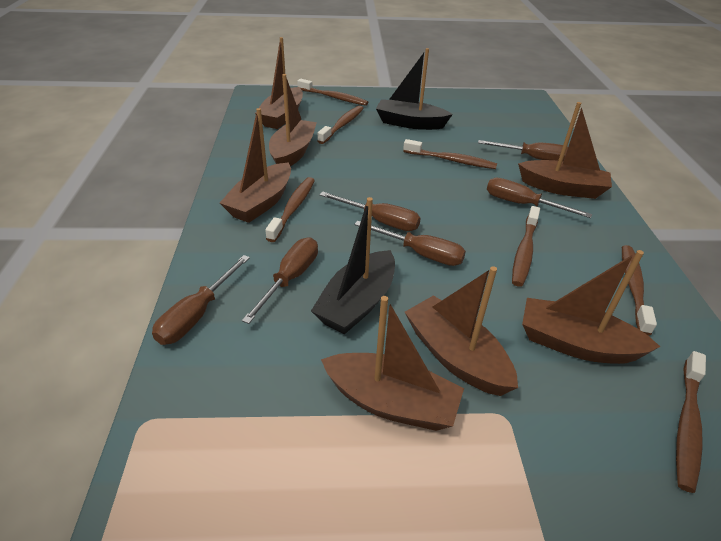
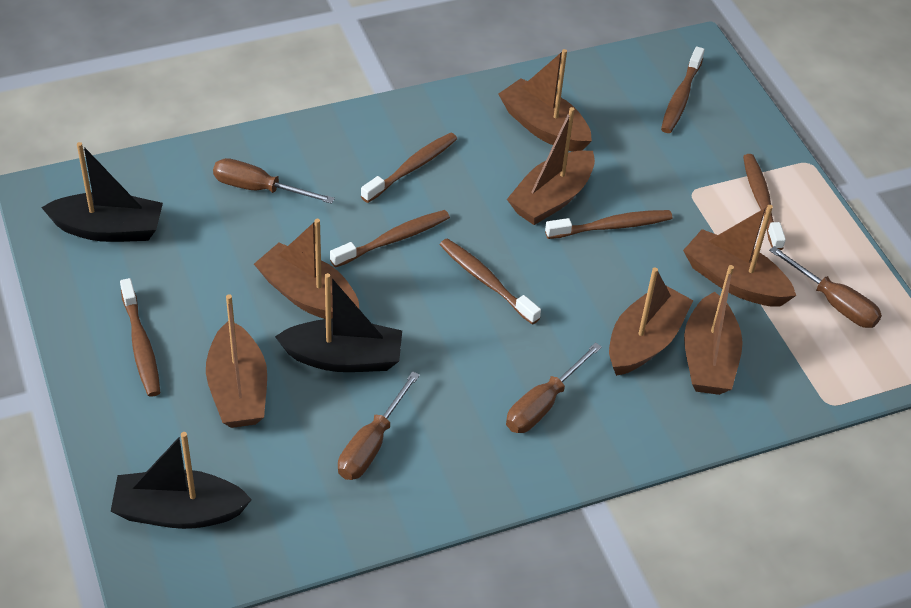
black boat: [311,197,395,334] [376,48,453,130] = 2 -> [41,142,163,242] [111,432,252,529] [275,273,402,372] = 3
brown screwdriver: [152,255,250,345] [242,237,318,324] [319,192,421,231] [354,221,466,266] [478,140,568,161] [487,177,592,218] = 6 -> [213,158,335,204] [338,371,420,480] [506,342,602,433] [769,246,882,328] = 4

